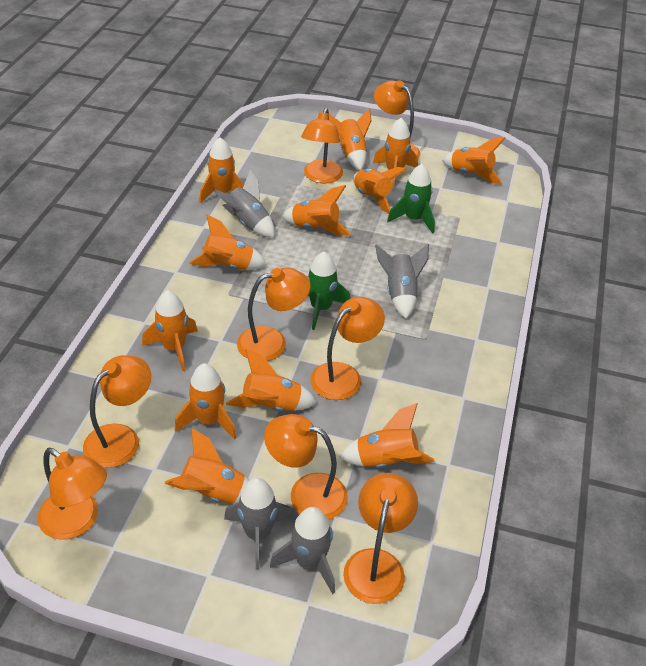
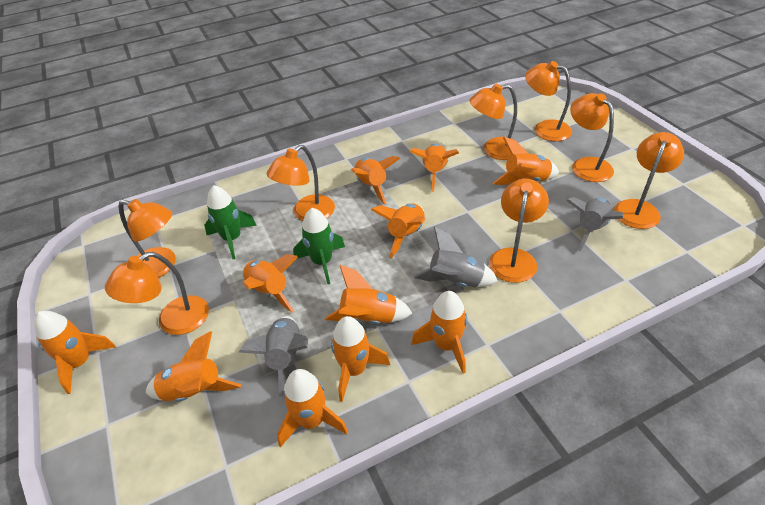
grey rocket: [214,170,275,237] [224,478,293,570] [270,507,335,594] [375,244,429,319] = 4 -> [239,316,308,397] [414,227,498,287] [566,197,623,251] = 3
orange rocket: [142,290,198,371] [164,428,250,504] [175,363,236,440] [189,214,267,270] [199,137,244,203] [226,349,317,411] [282,185,351,236] [329,108,371,170] [340,403,435,468] [353,167,407,214] [373,118,418,188] [442,137,505,184] = 12 -> [34,311,116,394] [146,331,241,401] [243,254,298,313] [277,369,348,448] [325,265,412,324] [331,316,390,402] [352,156,400,204] [371,203,426,258] [410,143,459,192] [411,291,467,374] [493,137,559,185] = 11

